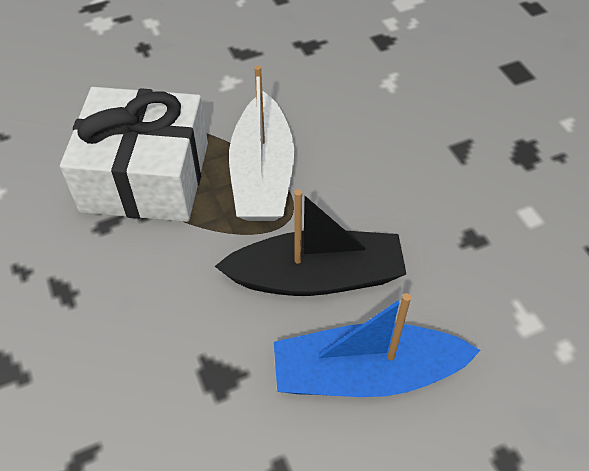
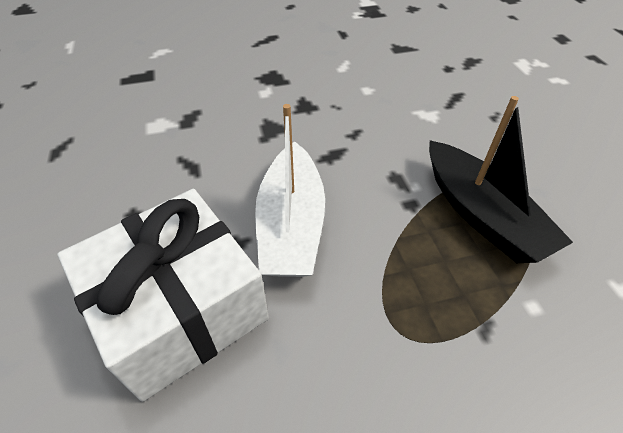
blue boat: [274,293,481,397] = 1 -> none = 0

